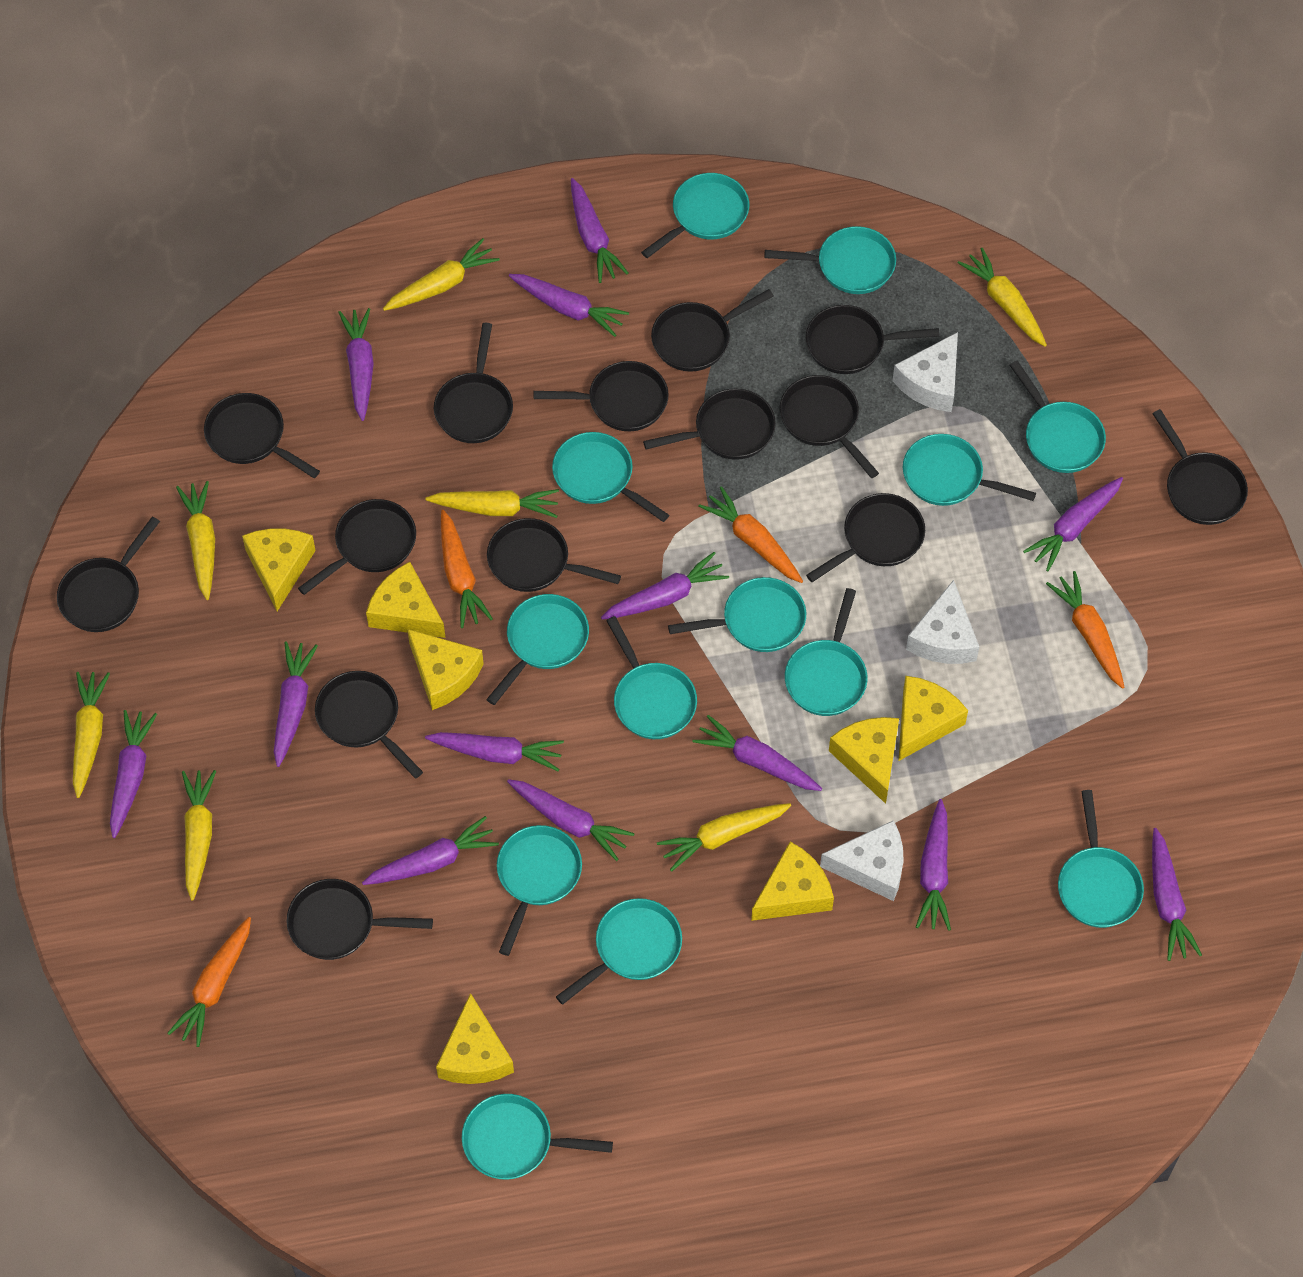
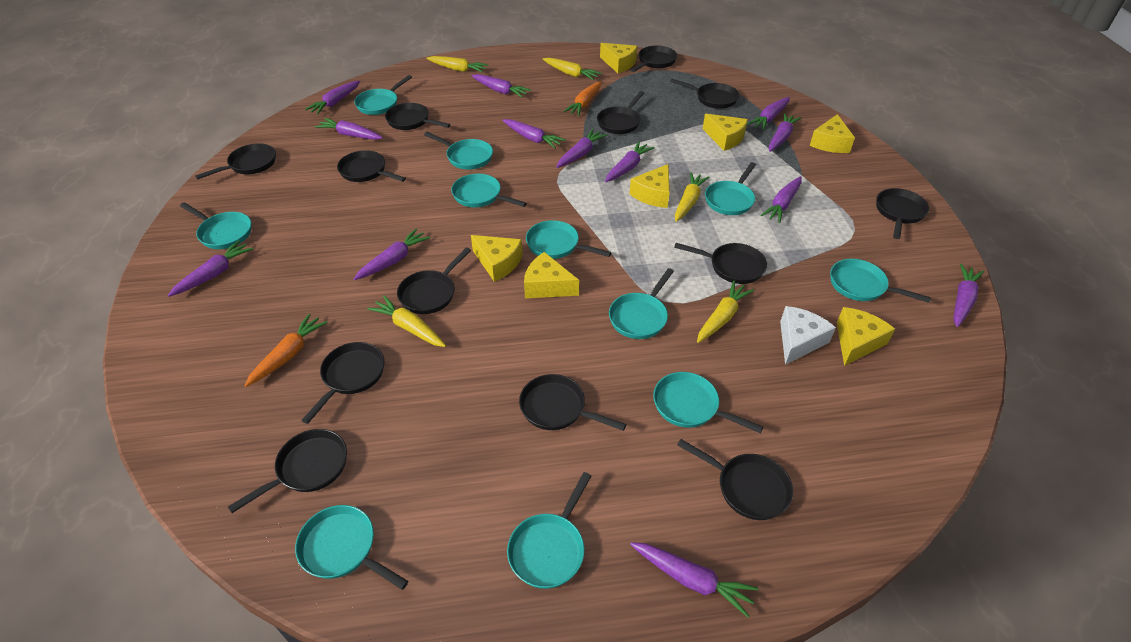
black pan: [57,516,160,632] [204,393,320,478] [286,879,433,960] [298,499,416,595] [315,671,423,778] [434,323,513,443] [487,518,621,592] [534,361,669,431] [643,389,776,460] [651,289,774,372] [779,375,879,478] [806,305,940,374] [806,493,925,582] [1152,409,1248,525] = 14 -> [195,143,276,179] [228,429,347,513] [301,342,384,424] [337,150,406,182] [385,103,451,130] [397,247,471,314] [519,374,627,431] [597,91,644,134] [630,45,677,72] [670,79,739,109] [674,243,767,284] [677,439,793,520] [876,188,929,239] = 13
orange carrot: [167,917,251,1047] [441,510,493,628] [698,486,803,583] [1046,571,1124,688] = 4 -> [244,314,328,387] [563,81,601,116] = 2
turquoise pan: [462,1094,613,1180] [486,594,589,705] [497,825,582,956] [552,432,669,522] [556,898,682,1005] [606,616,697,739] [641,173,749,258] [668,577,806,652] [765,226,896,294] [785,588,868,716] [903,434,1036,506] [1010,361,1106,473] [1058,790,1144,928] = 13 -> [180,202,251,249] [295,505,408,590] [354,75,412,115] [424,132,493,170] [451,174,527,207] [507,472,591,589] [526,220,612,259] [609,268,674,339] [653,372,763,433] [705,162,756,215] [830,259,931,303] = 11
white cheese: [820,820,904,901] [893,332,958,412] [906,580,979,664] = 3 -> [780,306,836,365] = 1
yellow carrot: [73,672,110,798] [176,481,215,600] [182,770,216,900] [383,238,500,311] [425,489,559,518] [657,803,791,872] [958,248,1047,347] = 7 -> [367,295,446,347] [427,56,488,73] [543,58,601,80] [675,172,709,222] [697,281,754,343] = 5

